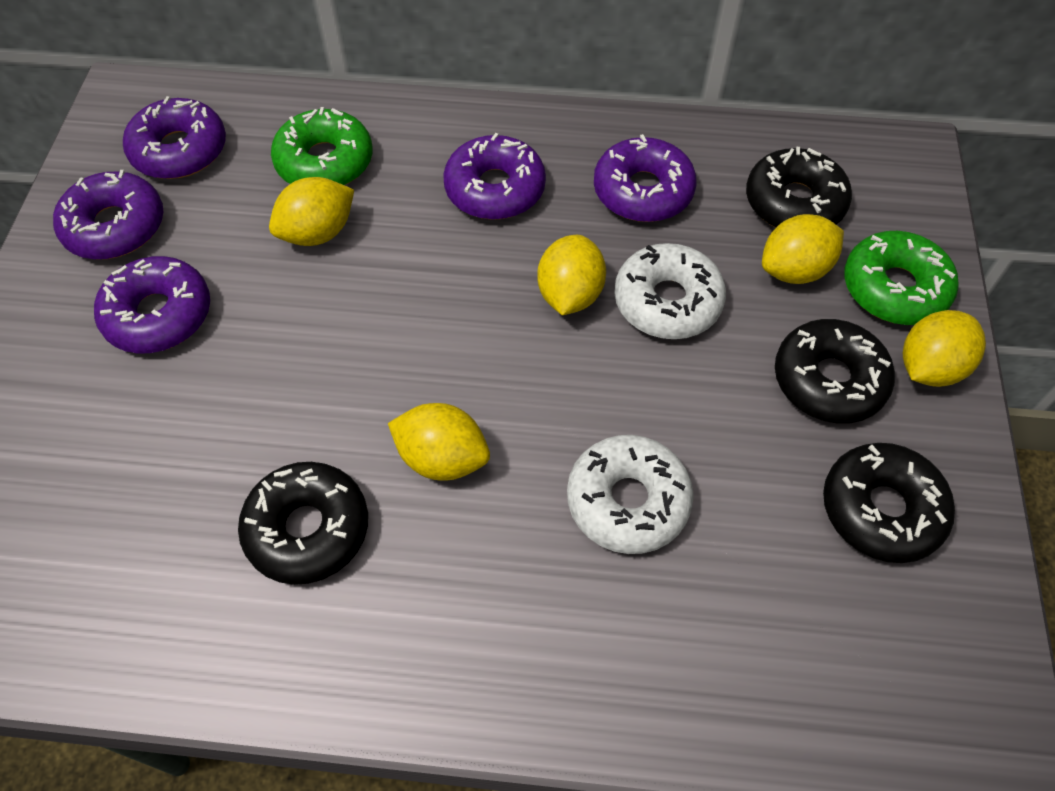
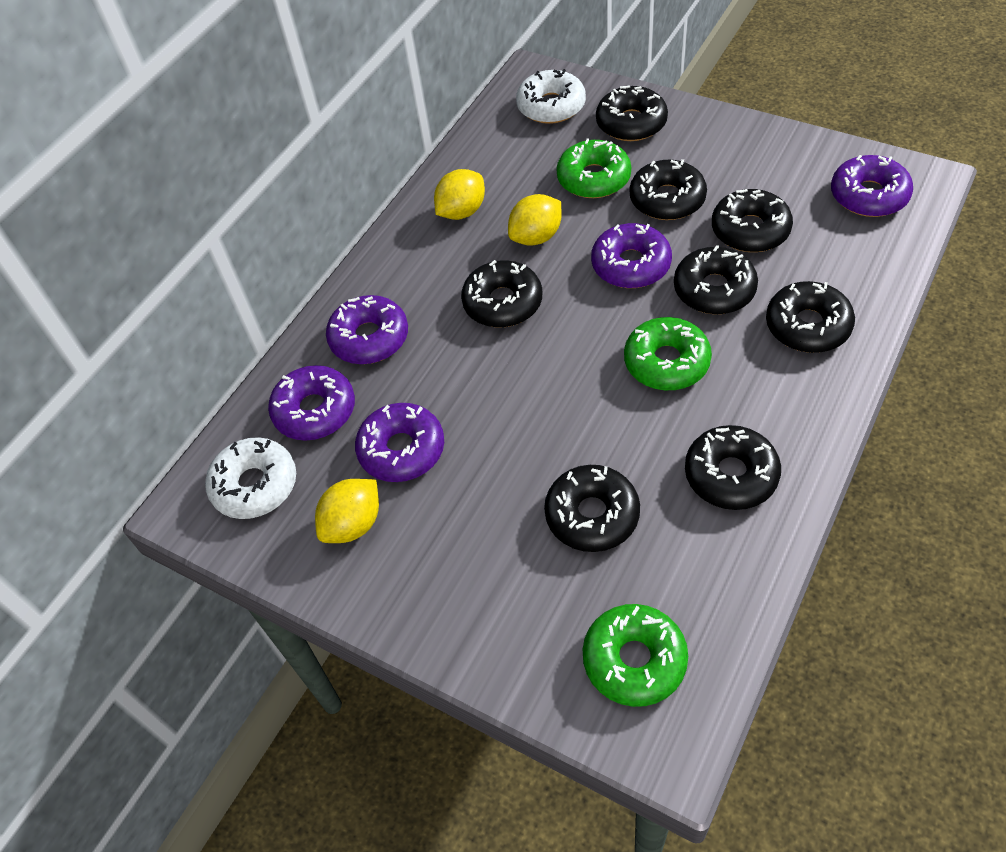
black donut: [238,462,368,585] [746,147,852,227] [775,319,895,424] [823,443,955,563] = 4 -> [461,260,542,327] [544,465,640,552] [596,85,668,141] [630,159,707,220] [674,245,758,314] [685,425,781,510] [712,189,793,252] [766,281,855,353] = 8
green donut: [271,107,373,185] [844,231,959,325] = 2 -> [556,138,631,198] [583,604,688,707] [624,317,712,390] = 3
yellow lemon: [269,177,354,246] [388,403,490,481] [537,235,606,315] [762,214,844,284] [903,310,986,387] = 5 -> [315,479,379,543] [434,169,485,220] [508,194,561,246] = 3

